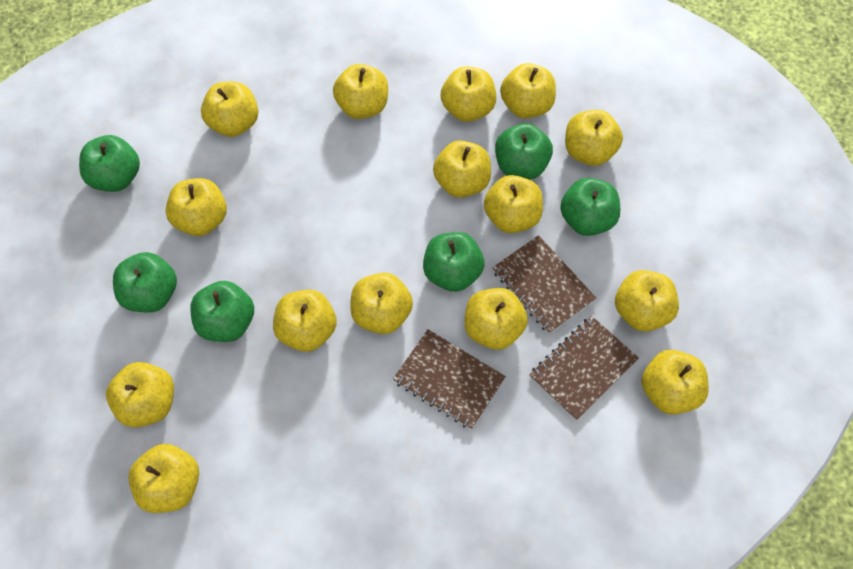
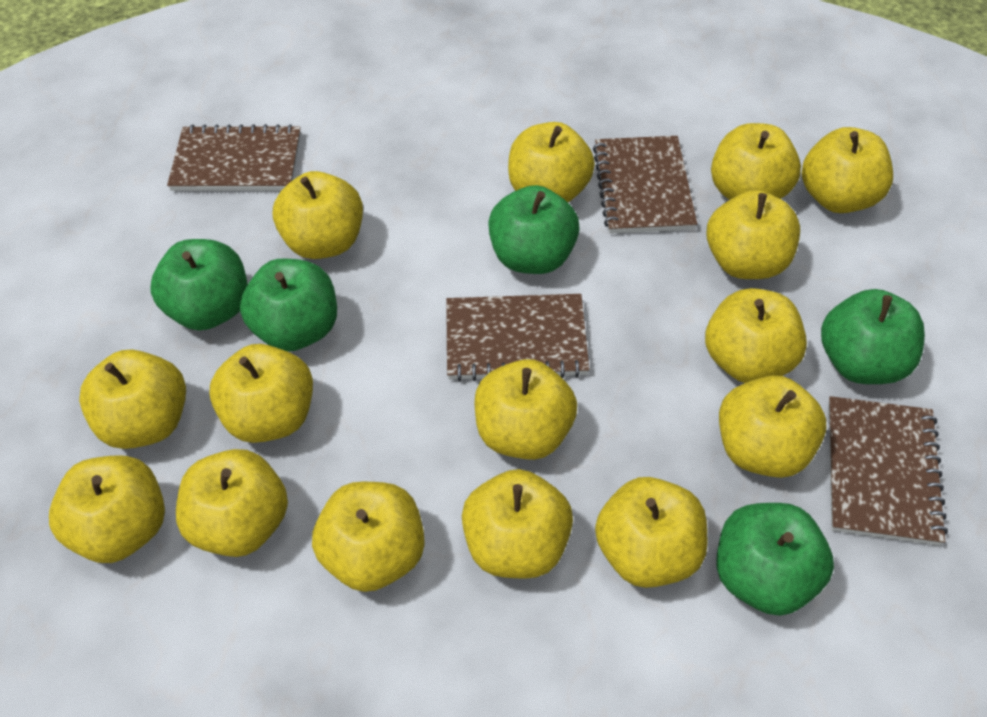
brown notebook: [393,330,506,429] [492,235,596,334] [529,316,639,420] = 3 -> [167,124,301,191] [446,294,590,381] [593,136,697,234] [828,396,948,546] = 4
green apple: [79,135,140,192] [113,252,177,313] [190,281,254,342] [423,232,484,292] [495,123,553,180] [560,178,620,236] = 6 -> [150,239,248,330] [240,259,337,351] [488,185,580,274] [716,503,834,616] [821,289,925,384] = 5

